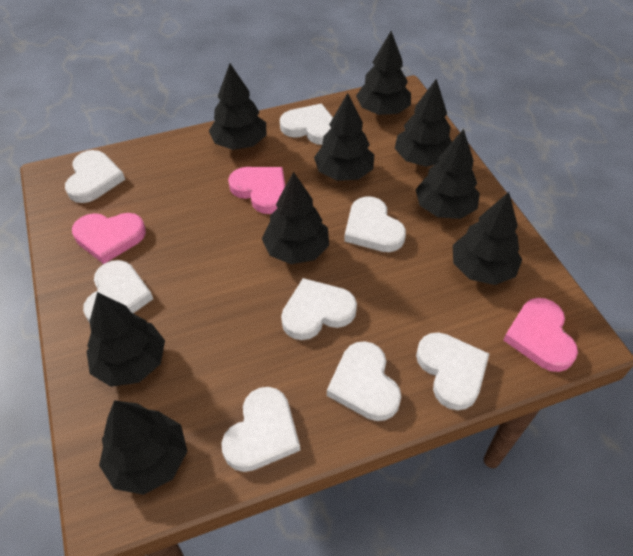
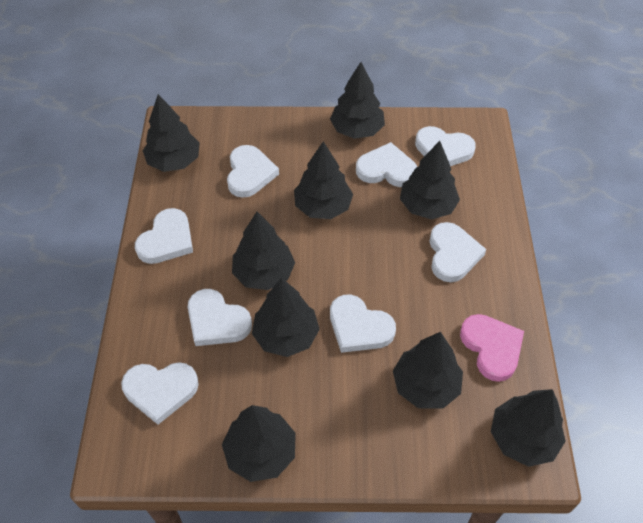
pink heart: [72,213,146,264] [228,167,285,214] [503,298,578,372] = 3 -> [460,314,524,382] = 1

